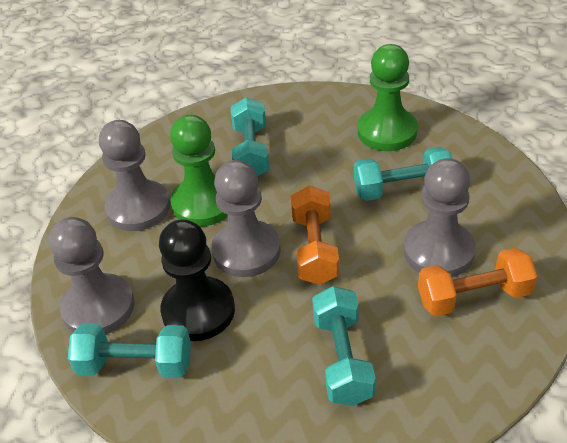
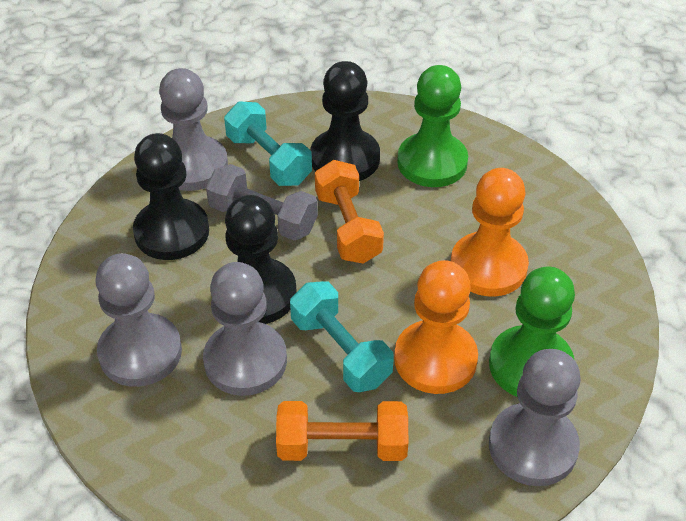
black pawn: [159,219,235,341] = 1 -> [133,133,209,260] [225,195,297,324] [310,61,380,181] = 3
grey dumbbell: none = 0 -> [206,164,318,241] = 1
orange pawn: none = 0 -> [394,260,478,394] [451,168,529,297] = 2
turquoise dumbbell: [68,323,191,378] [231,97,270,176] [312,286,376,406] [354,147,452,201] = 4 -> [224,101,312,186] [290,281,394,392] = 2

